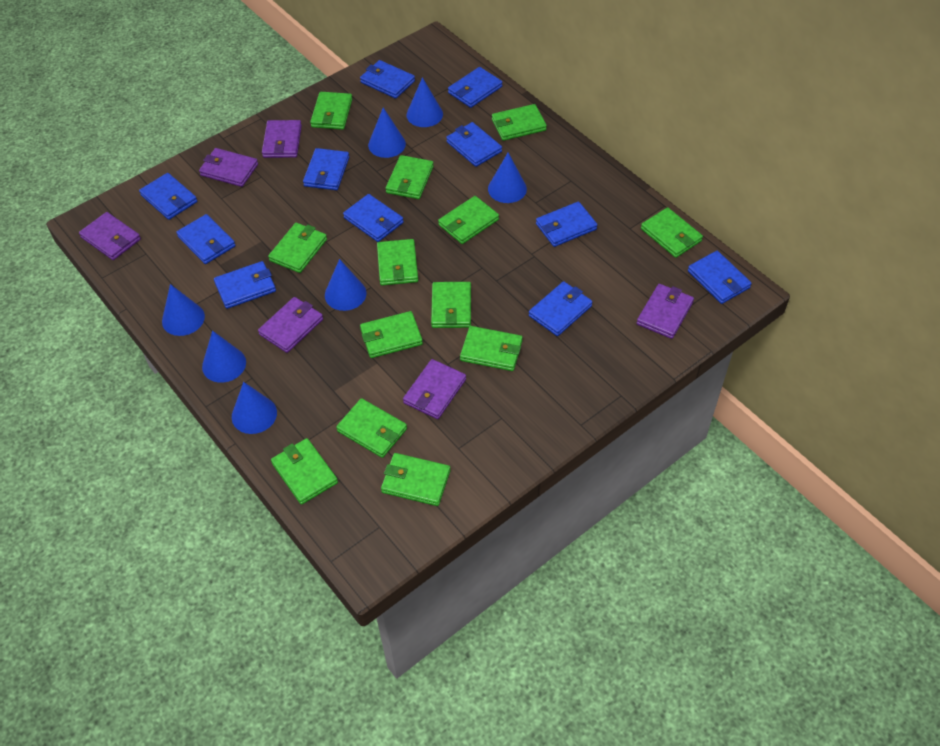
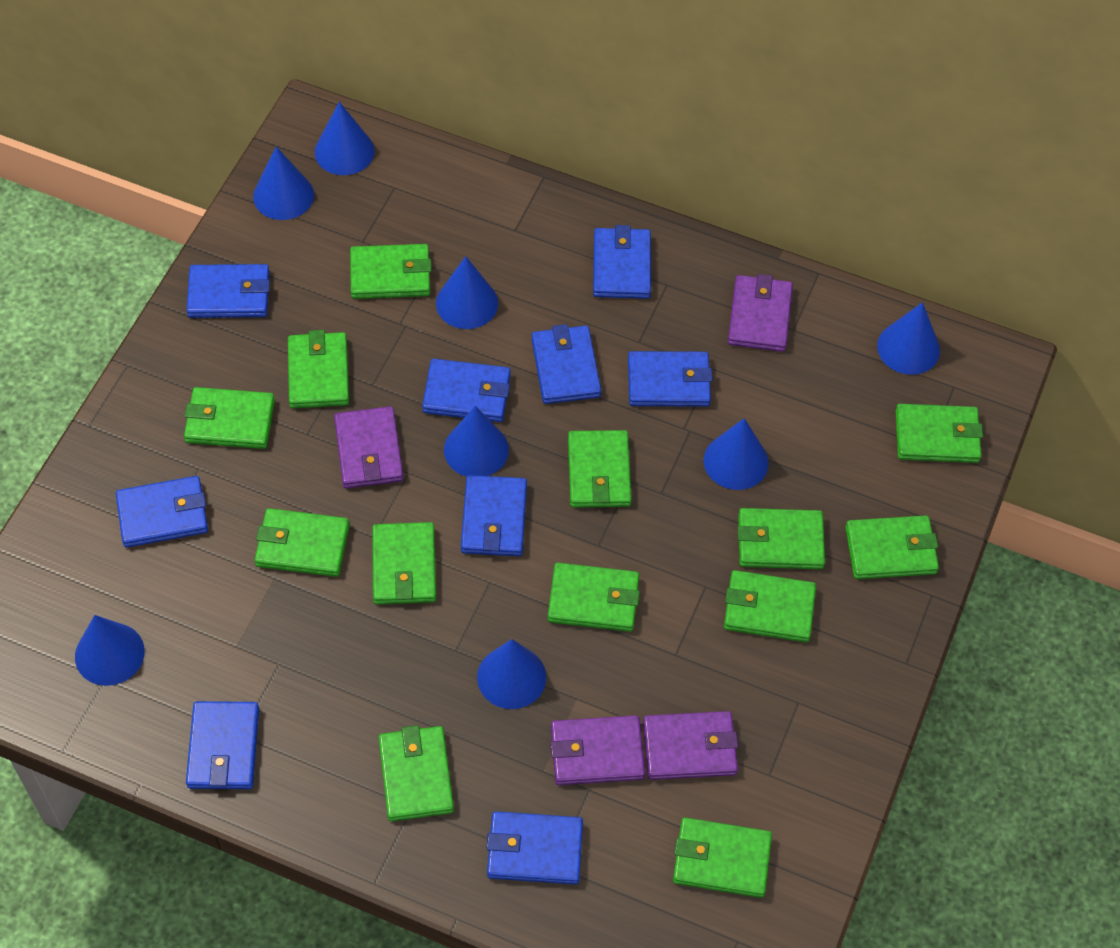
blue cone: [162,284,205,336] [202,331,246,383] [232,382,277,434] [325,259,366,311] [368,108,406,158] [406,77,443,127] [488,153,527,203] = 7 -> [75,615,145,686] [253,147,314,220] [315,102,375,175] [436,256,498,329] [444,406,509,477] [477,639,546,709] [704,418,769,490] [877,302,940,375] = 8
blue wallet: [139,173,197,220] [176,214,236,264] [214,261,276,309] [303,148,349,190] [343,194,404,242] [360,60,415,99] [446,122,502,167] [448,67,502,108] [529,281,592,336] [536,202,597,247] [688,251,752,304] = 11 -> [116,476,208,548] [186,264,270,318] [186,701,259,789] [422,359,511,422] [461,475,527,556] [486,811,583,884] [532,324,601,404] [593,225,651,299] [628,351,713,407] = 9
purple wallet: [79,212,141,260] [199,148,258,187] [258,297,323,353] [262,120,302,158] [403,359,466,419] [637,284,694,339] = 6 -> [334,406,403,489] [550,715,645,785] [643,711,738,780] [728,274,793,352] = 4

